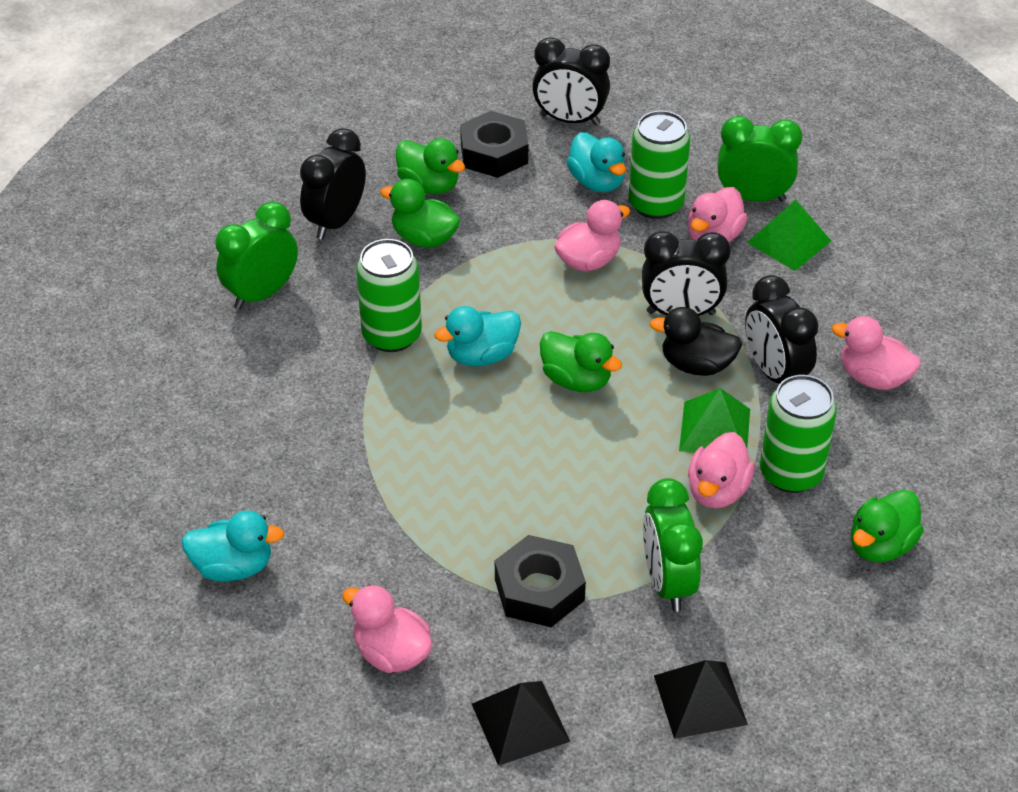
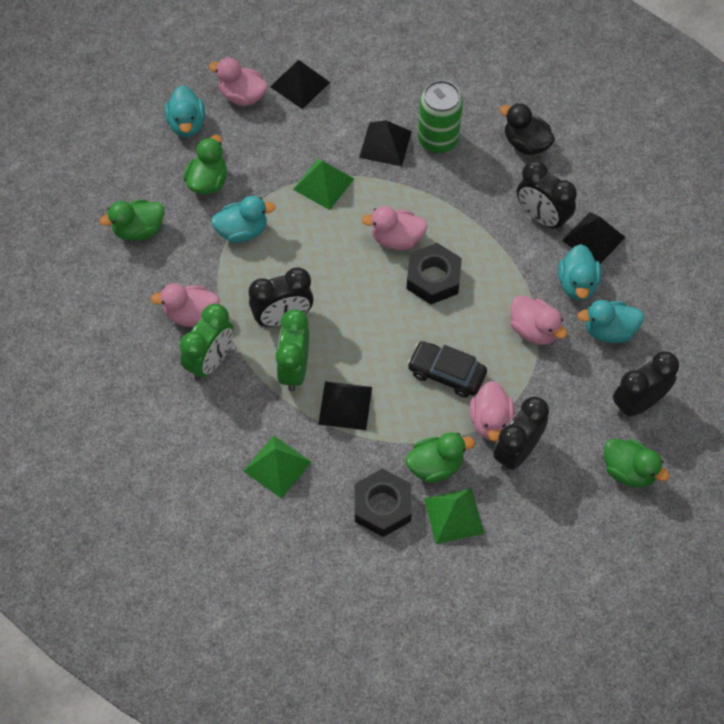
black car: none = 0 -> [407,341,487,398] = 1
black pyramid: [472,681,570,766] [654,660,748,739] = 2 -> [270,60,330,109] [318,381,372,430] [359,120,412,166] [562,212,626,264] = 4
green can: [356,239,422,352] [628,111,690,219] [760,375,837,493] = 3 -> [418,80,463,153] = 1
green clock: [215,202,298,310] [643,478,703,612] [718,116,802,202] = 3 -> [179,304,234,381] [275,309,309,392] = 2
green pyramid: [679,388,750,453] [747,200,831,271] = 2 -> [243,435,312,499] [293,159,354,210] [424,488,484,544] = 3
turquoise duck: [181,511,284,582] [434,306,521,367] [567,132,626,192] = 3 -> [165,85,205,137] [211,196,276,243] [558,244,601,300] [578,300,644,343] = 4

